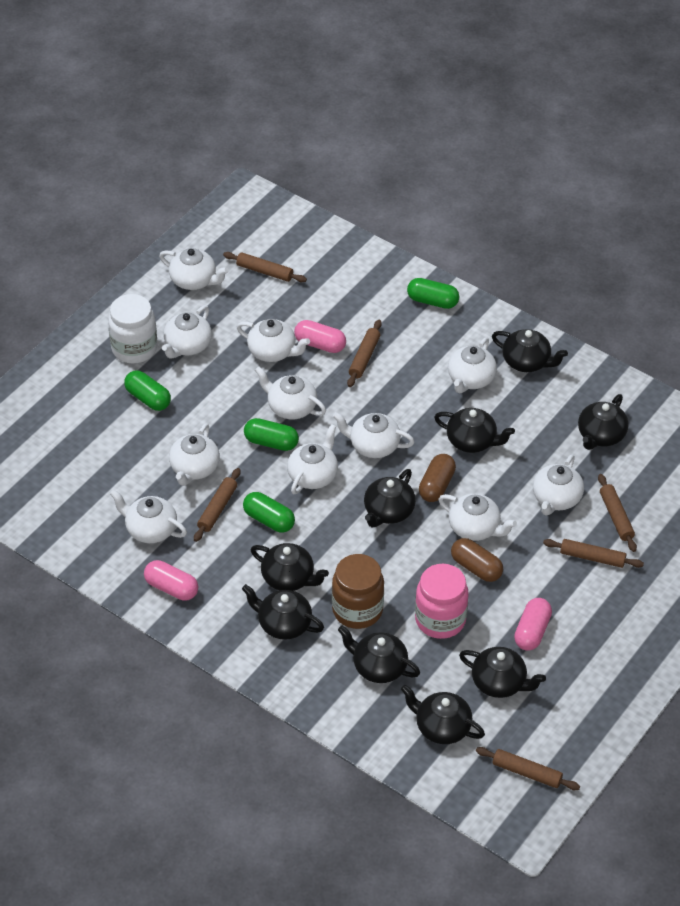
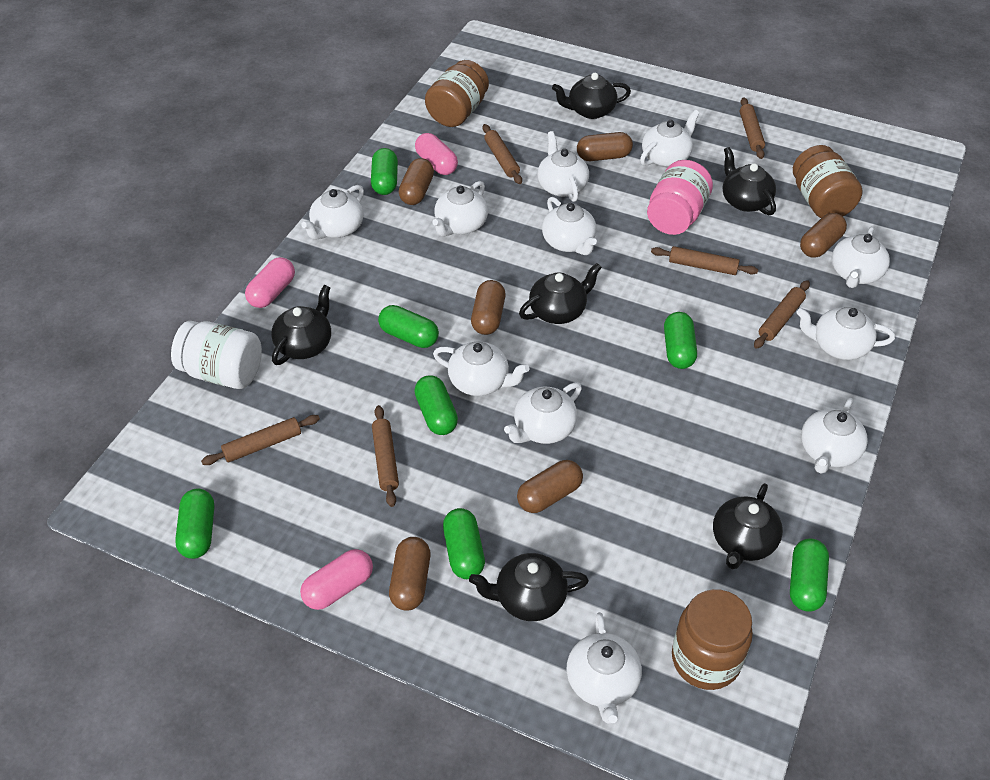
black teapot: [242,584,324,640] [251,543,329,591] [338,626,420,683] [364,469,416,527] [401,685,485,744] [434,408,515,453] [459,647,546,698] [492,329,568,372] [578,394,628,450] = 9 -> [271,285,331,365] [469,553,589,621] [519,263,602,324] [552,73,631,119] [713,483,783,569] [723,147,776,216] = 6
brown capsule: [419,454,456,502] [451,538,503,582] = 2 -> [389,537,430,611] [399,158,434,205] [471,280,505,335] [517,460,583,513] [577,132,633,161] [800,213,847,258] = 6
brown jar: [332,554,384,629] = 1 -> [425,60,489,127] [672,589,753,690] [793,145,863,218] = 3
green capsule: [124,370,171,411] [243,492,295,532] [244,418,299,451] [407,278,459,309] = 4 -> [175,489,214,559] [371,148,398,195] [378,305,439,348] [414,375,458,435] [443,508,485,579] [664,312,697,369] [790,538,829,612] = 7

